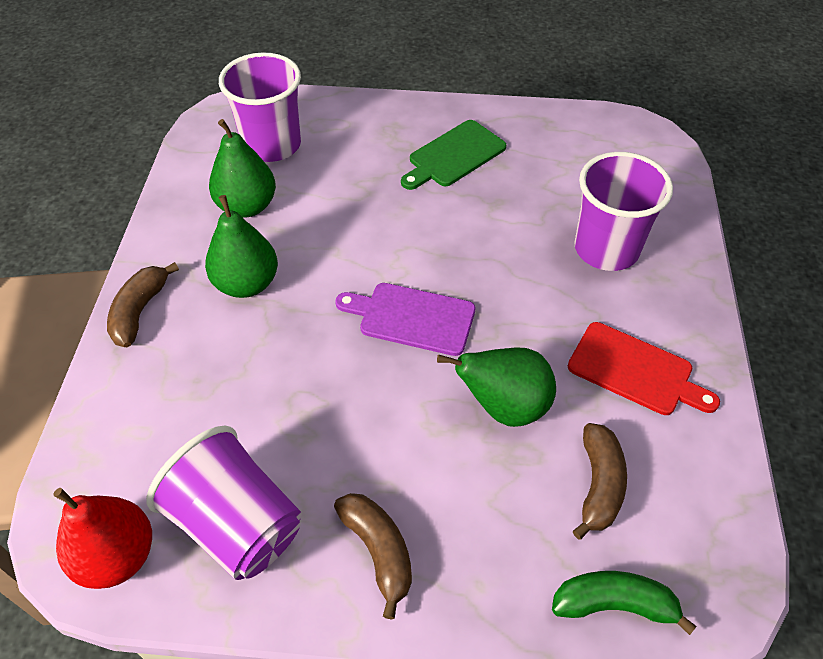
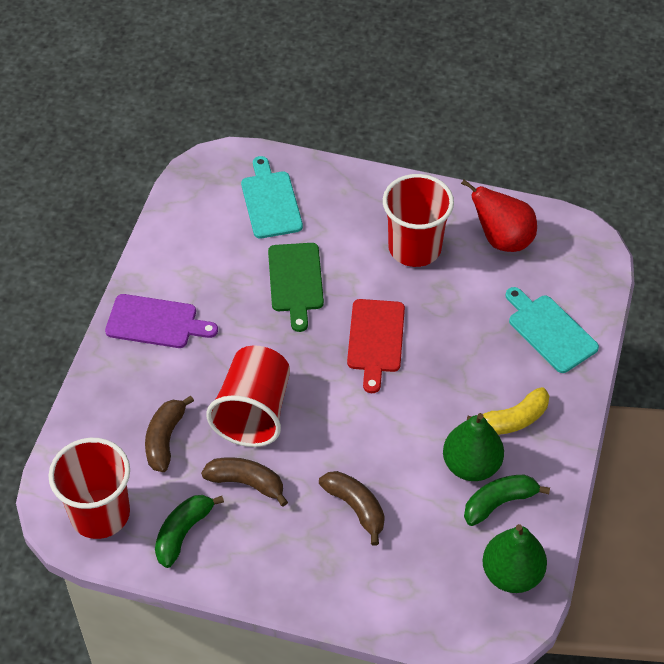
green banana: [552,571,696,635] = 1 -> [155,495,224,568] [464,475,550,526] = 2
green pear: [205,195,278,298] [209,119,276,218] [437,348,556,427] = 3 -> [443,413,504,481] [482,524,547,593] = 2
purple cup: [146,426,302,580] [219,52,301,162] [574,152,673,271] = 3 -> none = 0
red cup: none = 0 -> [48,438,130,539] [206,346,290,447] [383,174,454,267] = 3
turquoise cutting board: none = 0 -> [241,156,303,238] [506,287,599,373] = 2
yellow banana: none = 0 -> [467,387,549,435] = 1

